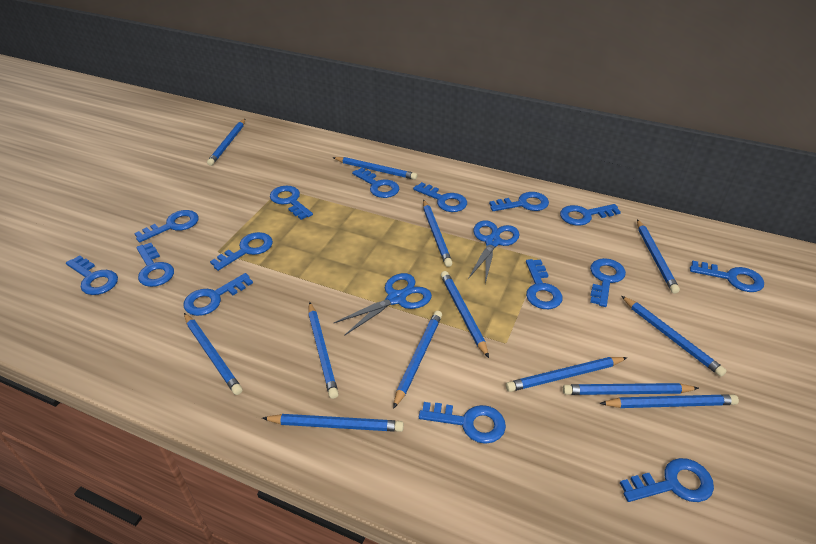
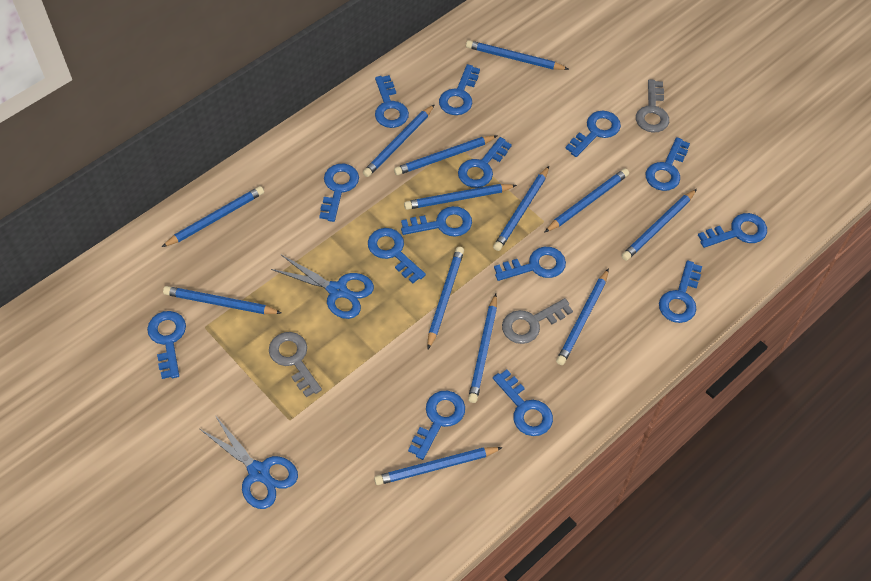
blue key: [66,255,118,295] [134,210,199,243] [136,243,174,287] [184,273,253,316] [210,232,273,271] [270,186,313,220] [352,168,399,198] [413,182,467,212] [419,402,506,444] [489,192,549,211] [526,259,563,309] [560,204,621,226] [590,258,626,307] [620,458,714,502] [690,261,764,292] = 15 -> [147,311,186,379] [319,164,359,222] [368,228,426,283] [375,75,409,128] [401,206,472,237] [408,391,465,460] [439,64,480,115] [458,137,512,188] [493,370,553,436] [494,247,566,281] [565,111,621,157] [646,137,690,191] [659,260,702,323] [698,213,767,248] = 14
grey key: none = 0 -> [269,332,322,398] [502,298,573,344] [636,79,669,133] = 3

